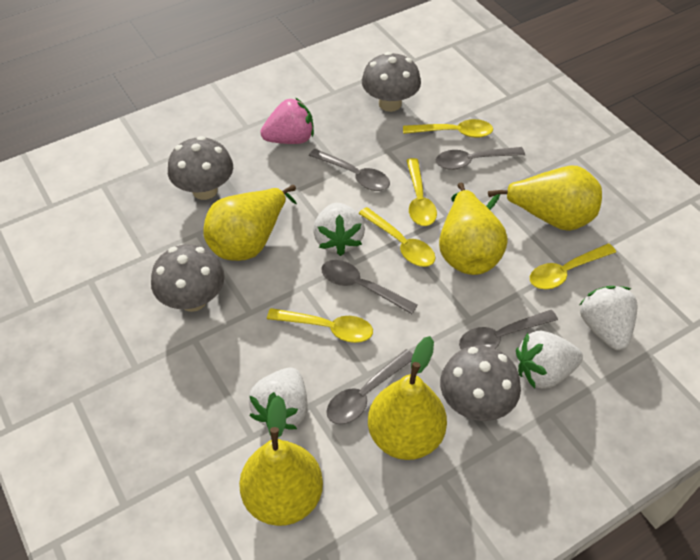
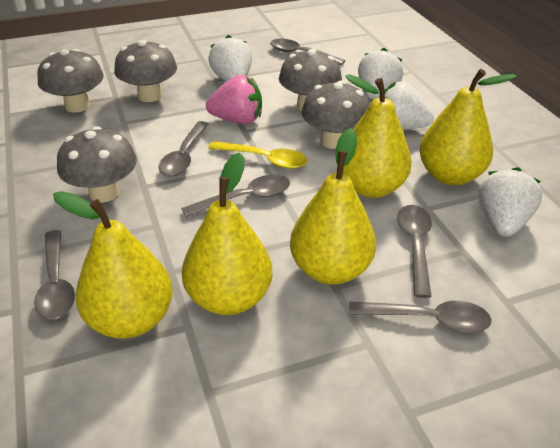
grey mushroom: [151,244,225,312] [168,136,233,200] [362,52,421,112] [440,346,521,421] = 4 -> [37,49,104,113] [57,126,137,203] [114,40,177,102] [279,49,342,111] [301,81,369,149] = 5
grey spoon: [309,149,390,191] [321,260,418,314] [326,349,413,424] [436,147,525,170] [459,310,558,350] = 5 -> [34,230,75,320] [159,121,209,176] [181,174,290,217] [270,39,345,65] [349,301,492,333] [397,205,432,298] = 6
yellow spoon: [267,308,373,343] [359,207,436,267] [403,119,493,138] [406,158,437,226] [530,244,616,289] = 5 -> [208,141,307,169] = 1

